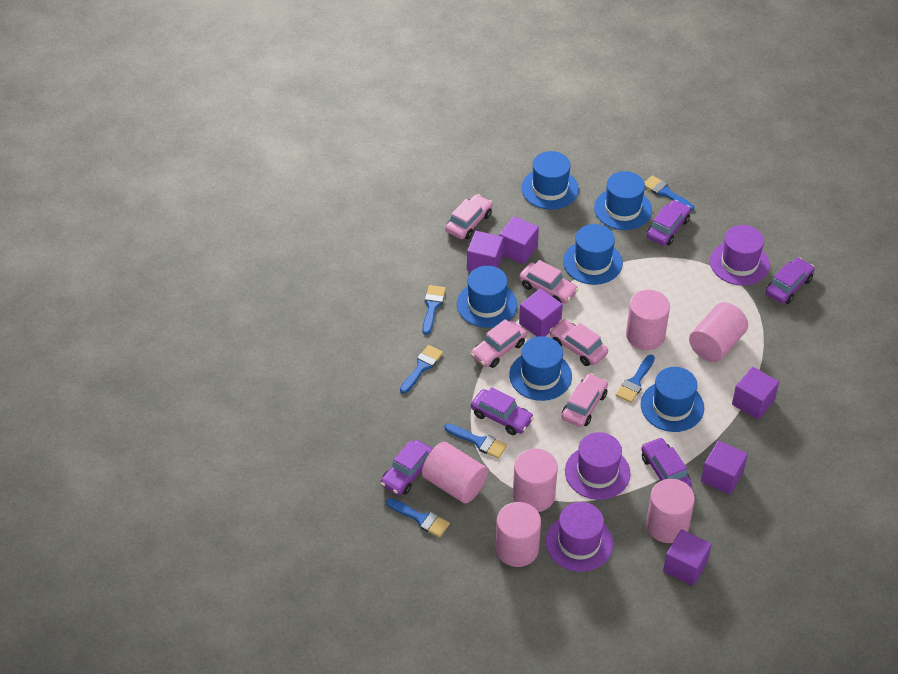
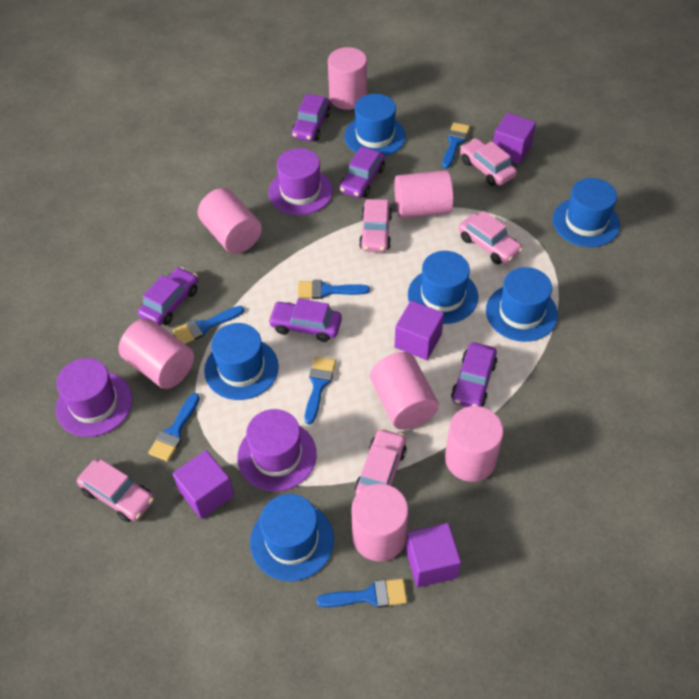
pink cylinder: [422,442,488,503] [496,502,541,567] [513,449,558,512] [626,290,670,350] [646,479,695,543] [689,302,748,362] = 6 -> [118,318,194,389] [198,188,262,254] [328,47,367,110] [351,484,409,561] [370,352,439,430] [394,170,453,218] [445,406,504,482] = 7
purple cube: [467,231,504,272] [499,216,539,264] [519,288,563,337] [663,529,712,586] [701,440,748,495] [732,367,779,420] = 6 -> [172,450,234,519] [395,301,444,360] [406,523,461,588] [493,113,536,164] = 4

